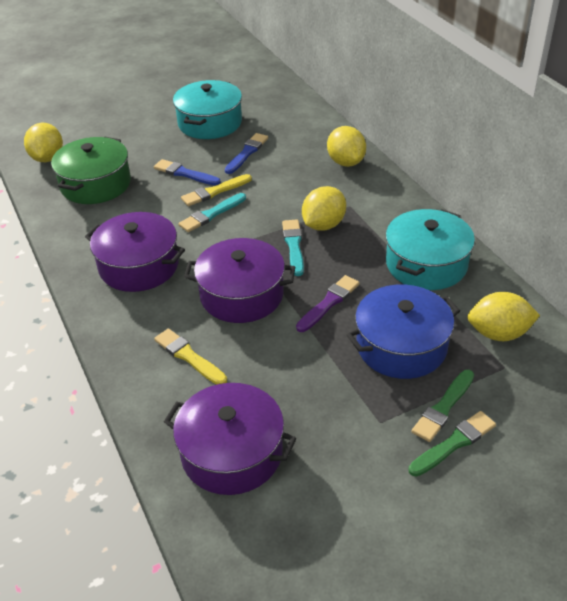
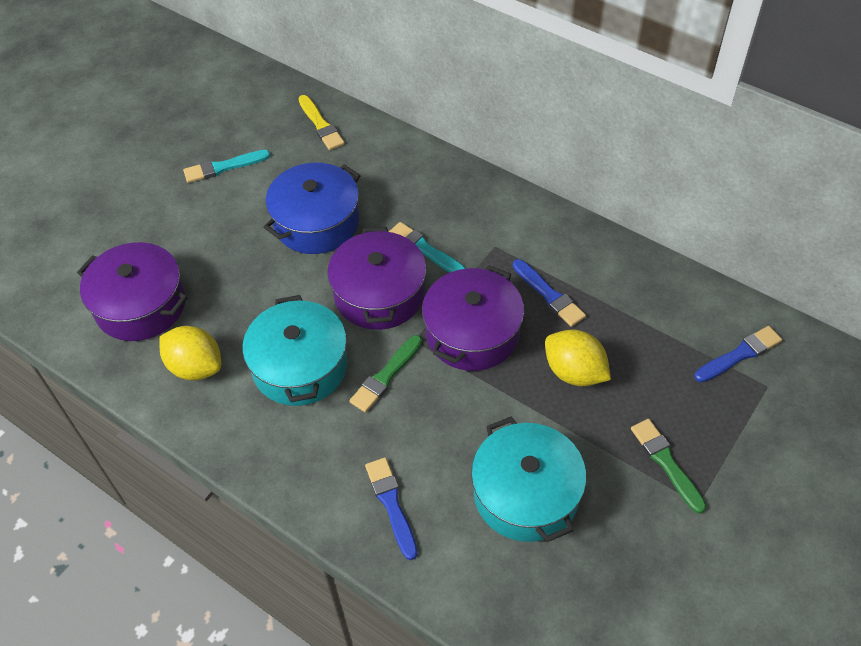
blue brush: [154,159,221,186] [225,133,268,174] = 2 -> [365,457,418,560] [513,259,586,327] [695,326,782,382] = 3
green pot: [51,137,131,204] = 1 -> none = 0
purple brush: [296,275,360,332] = 1 -> none = 0
yellow brush: [154,329,227,384] [181,174,252,206] = 2 -> [298,95,345,150] = 1
yellow lemon: [24,123,63,162] [302,186,346,231] [327,126,366,167] [468,292,540,341] = 4 -> [159,326,221,380] [545,329,611,386] = 2

